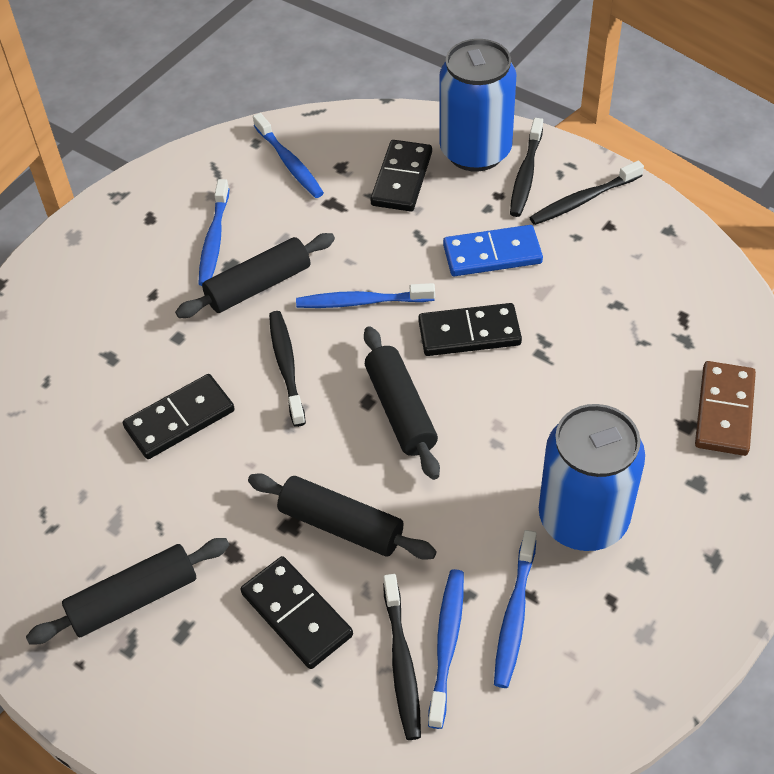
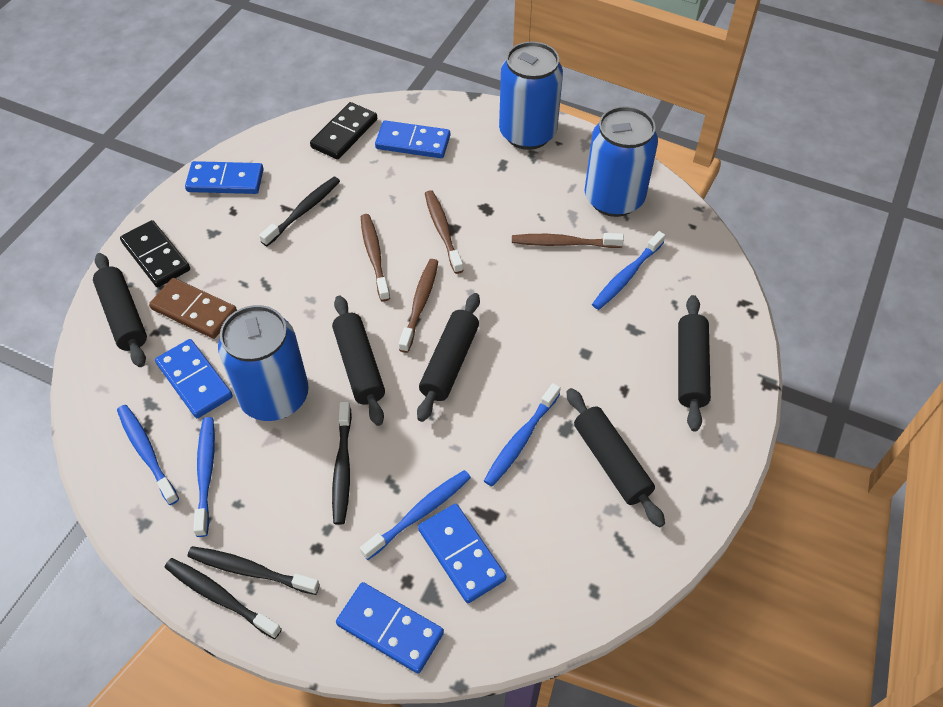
black domino: [123,374,235,459] [240,556,353,669] [370,140,432,211] [418,303,522,356] = 4 -> [120,220,190,287] [310,102,377,160] = 2
black rolling pin: [26,538,230,645] [175,233,335,318] [248,473,436,560] [364,326,440,480] = 4 -> [93,253,147,367] [332,295,385,426] [417,293,480,422] [567,388,665,527] [678,295,711,432] = 5
blue can: [439,39,516,172] [539,404,645,551] = 2 -> [218,305,309,421] [499,41,563,150] [585,106,658,217] = 3
blue domino: [443,225,543,276] = 1 -> [155,339,233,418] [185,161,264,194] [336,582,444,673] [375,120,450,158] [418,504,506,603] = 5
brown toothbrush: none = 0 -> [361,214,390,302] [399,259,438,353] [425,190,464,274] [512,233,624,248] = 4

